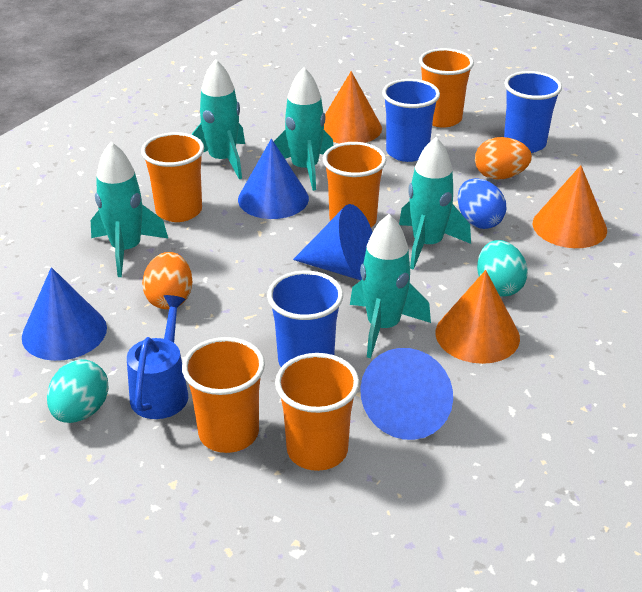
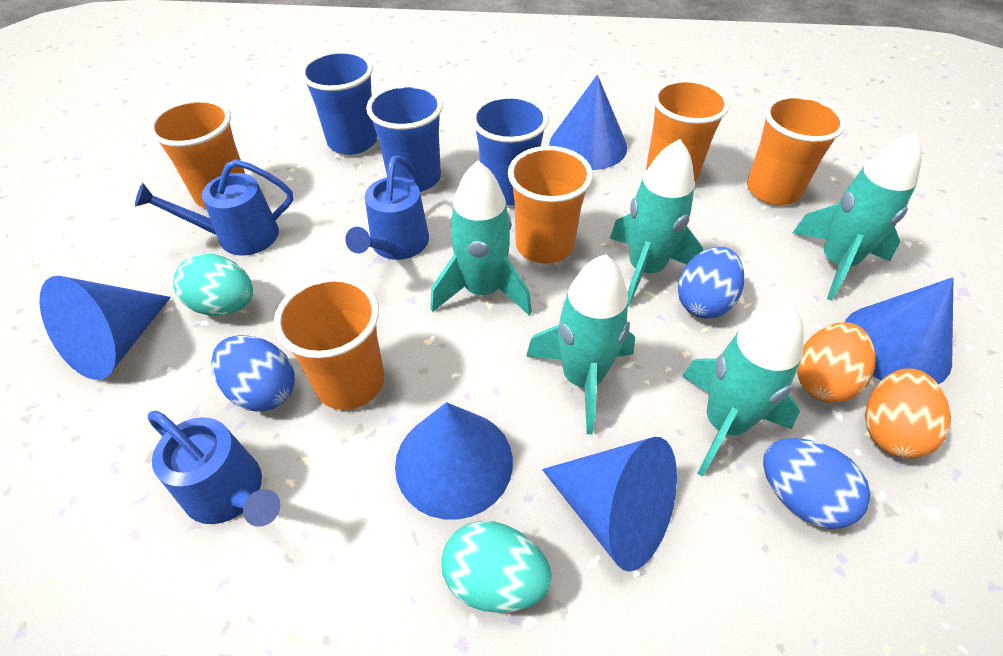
blue cone: [22,267,107,361] [238,139,309,219] [293,204,372,280] [360,348,453,440] = 4 -> [39,276,171,380] [395,402,513,520] [542,437,677,572] [549,75,627,170] [845,277,953,384] = 5
blue egg: [458,178,506,229] = 1 -> [211,335,295,412] [678,247,744,318] [763,438,871,529] = 3
blue watering can: [127,295,188,419] = 1 -> [135,159,293,256] [148,411,280,527] [345,155,429,260] = 3
orange cone: [324,71,382,144] [435,270,520,364] [533,165,607,248] = 3 -> none = 0

